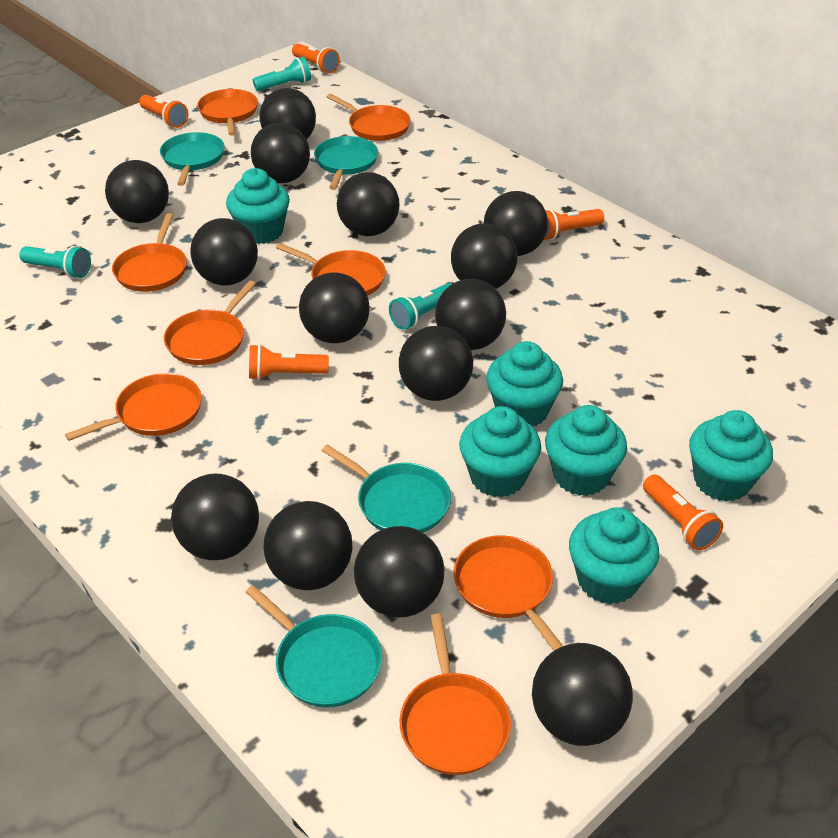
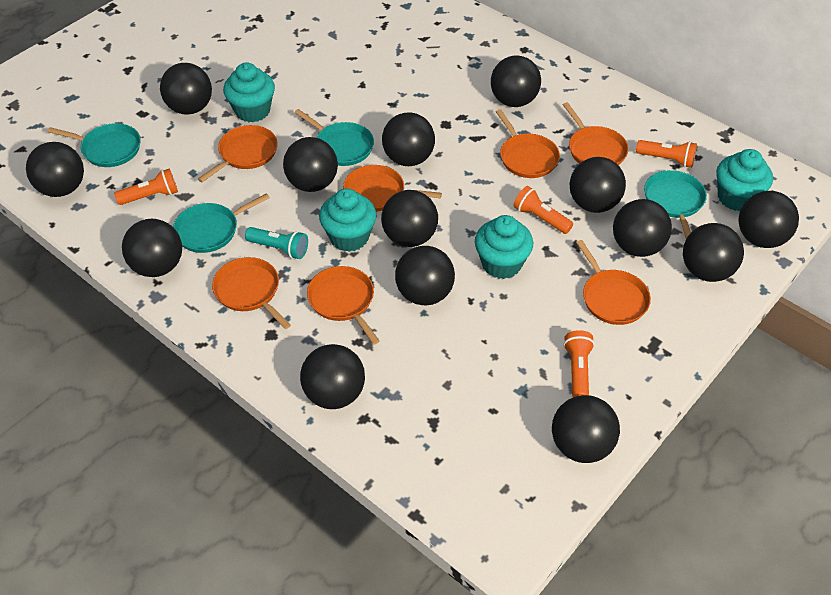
orange flashlight: [139,95,188,128] [249,344,329,380] [292,44,340,73] [544,209,604,240] [643,474,723,550] = 5 -> [114,169,178,205] [513,186,573,234] [563,330,595,397] [636,140,697,168] = 4
orange pan: [65,373,202,441] [112,213,187,292] [164,281,256,365] [197,89,258,136] [276,243,386,296] [327,94,411,141] [399,614,511,775] [453,535,563,651] = 8 -> [198,125,278,182] [212,257,291,329] [307,266,380,345] [343,165,442,212] [496,109,560,178] [563,102,629,165] [576,240,651,325] = 7
turquoise cupcake: [226,168,290,244] [459,406,541,497] [486,341,563,426] [545,405,627,496] [569,507,659,604] [689,410,773,502] = 6 -> [223,63,275,122] [319,188,376,252] [475,215,533,279] [716,149,773,211] = 4
turquoise flashlight: [19,246,91,278] [253,57,311,91] [389,283,452,330] = 3 -> [245,227,308,259] = 1

